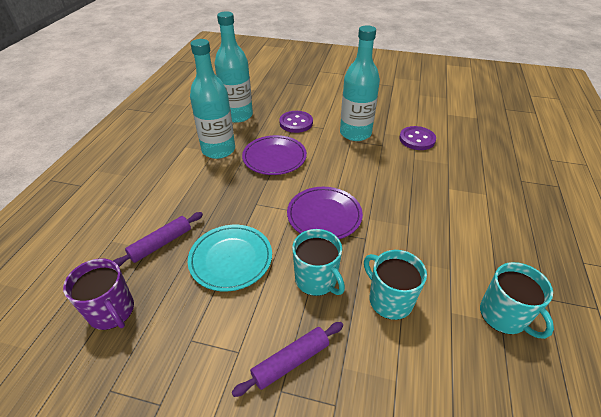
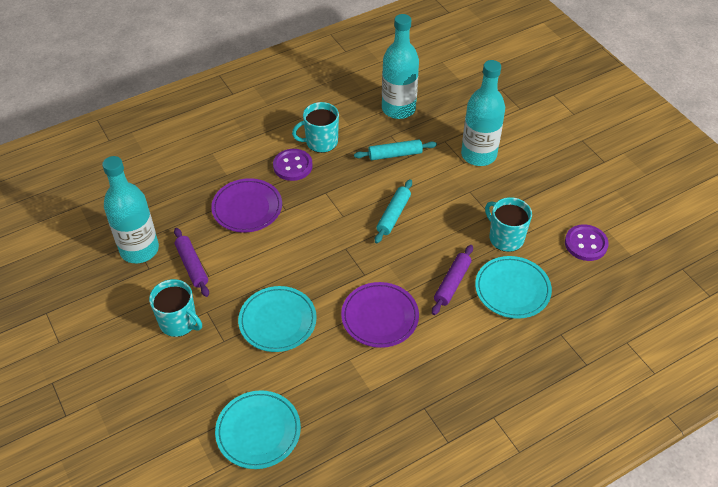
purple mug: [63,258,134,330] = 1 -> none = 0
turquoise plate: [188,225,272,291] = 1 -> [215,390,301,469] [238,286,317,352] [475,256,552,319] = 3
turquoise rolling pin: none = 0 -> [354,139,437,160] [375,179,412,244] = 2

